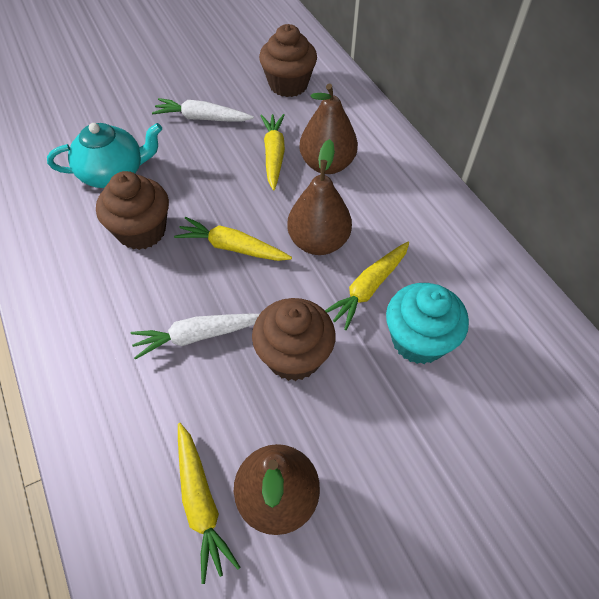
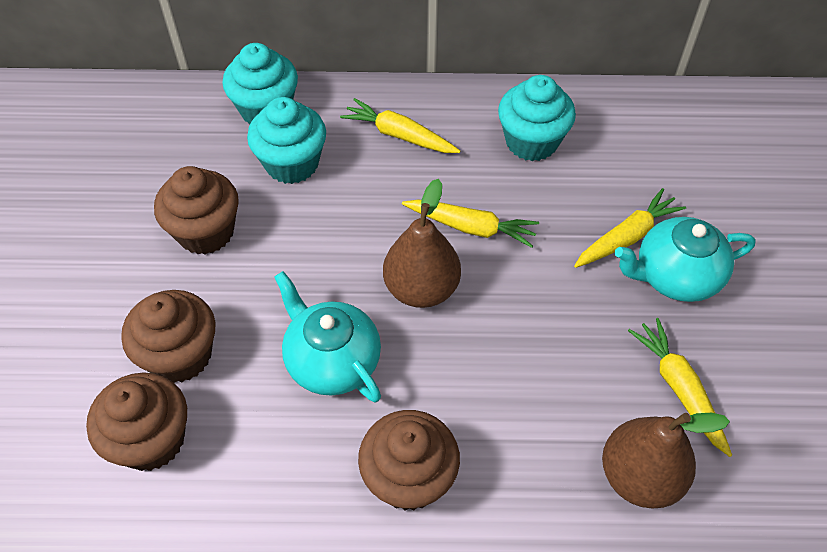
brown cupcake: [96,171,169,250] [252,298,336,381] [259,24,317,97] = 3 -> [86,372,187,471] [121,290,215,383] [154,166,239,255] [358,410,460,511] = 4
brown pear: [234,444,320,535] [287,139,352,255] [299,84,358,174] = 3 -> [383,179,461,308] [602,412,730,508] = 2
turquoise cupcake: [386,283,469,364] = 1 -> [222,43,298,125] [247,97,326,184] [498,75,576,161] = 3
turquoise teapot: [47,123,162,188] = 1 -> [274,271,381,402] [615,217,756,302] = 2
white carrot: [131,314,260,360] [152,98,254,121] = 2 -> none = 0

